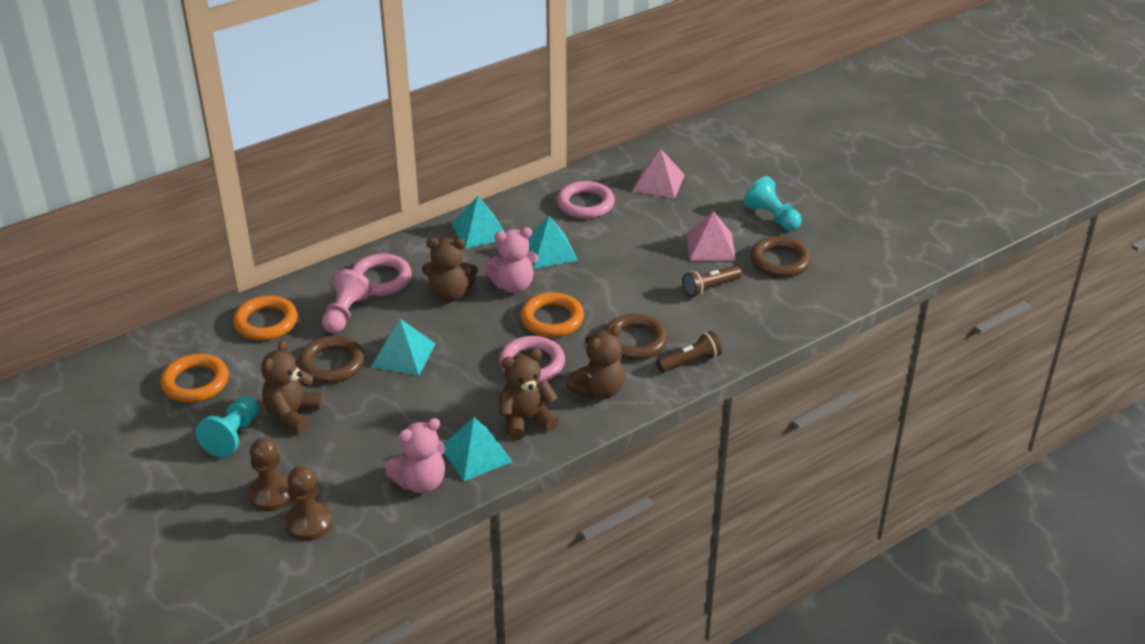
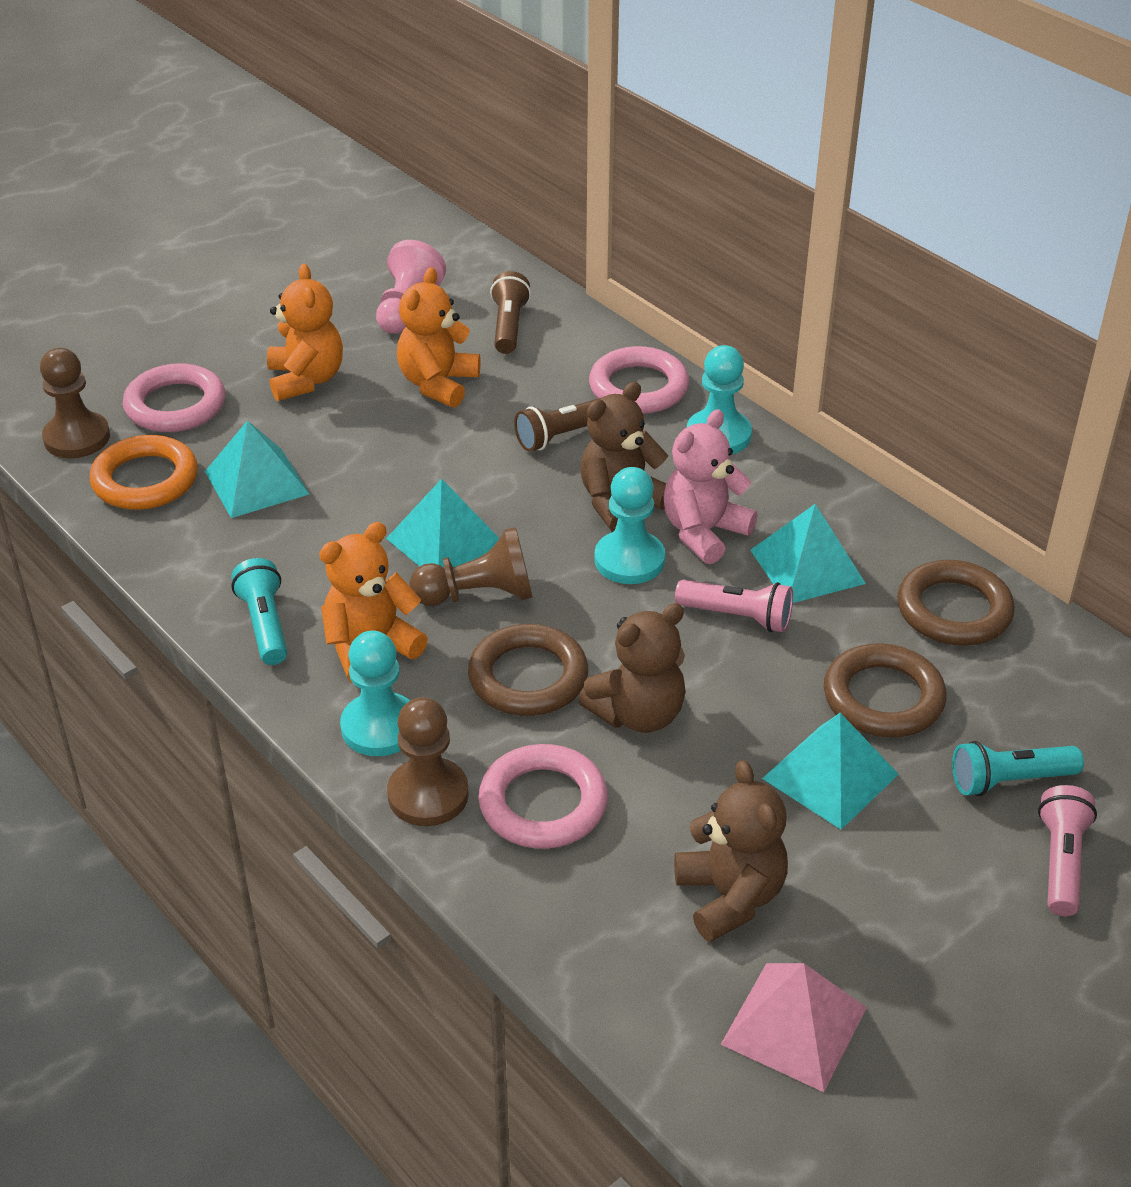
brown pawn: [248,438,293,511] [285,466,333,541] = 2 -> [40,348,110,458] [387,697,469,826] [409,527,533,606] = 3
brown teddy bear: [261,340,323,433] [422,238,478,302] [499,349,559,441] [566,325,625,399] = 4 -> [578,603,686,733] [580,382,668,532] [674,760,788,942] = 3
orange ring: [160,354,229,403] [233,295,298,341] [521,292,584,337] = 3 -> [90,435,198,510] = 1
orange teddy bear: none = 0 -> [267,264,343,401] [319,522,428,683] [397,267,480,408] = 3
pink flashlight: none = 0 -> [675,579,793,632] [1038,785,1097,916] = 2
pink pyramid: [633,148,685,198] [687,211,736,261] = 2 -> [720,963,867,1092] = 1
pink teddy bear: [385,418,445,493] [484,227,538,293] = 2 -> [663,409,758,564] = 1
turquoise flashlight: none = 0 -> [231,558,287,665] [952,741,1084,796] = 2
turquoise pawn: [196,395,259,458] [744,176,802,231] = 2 -> [340,631,410,756] [595,467,665,584] [687,345,752,454] = 3

